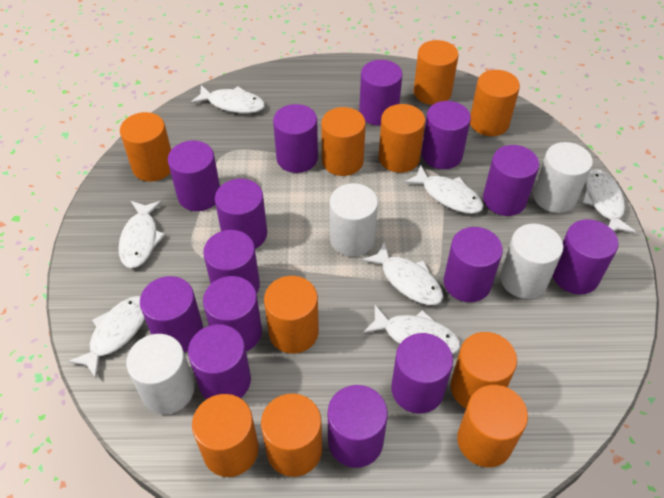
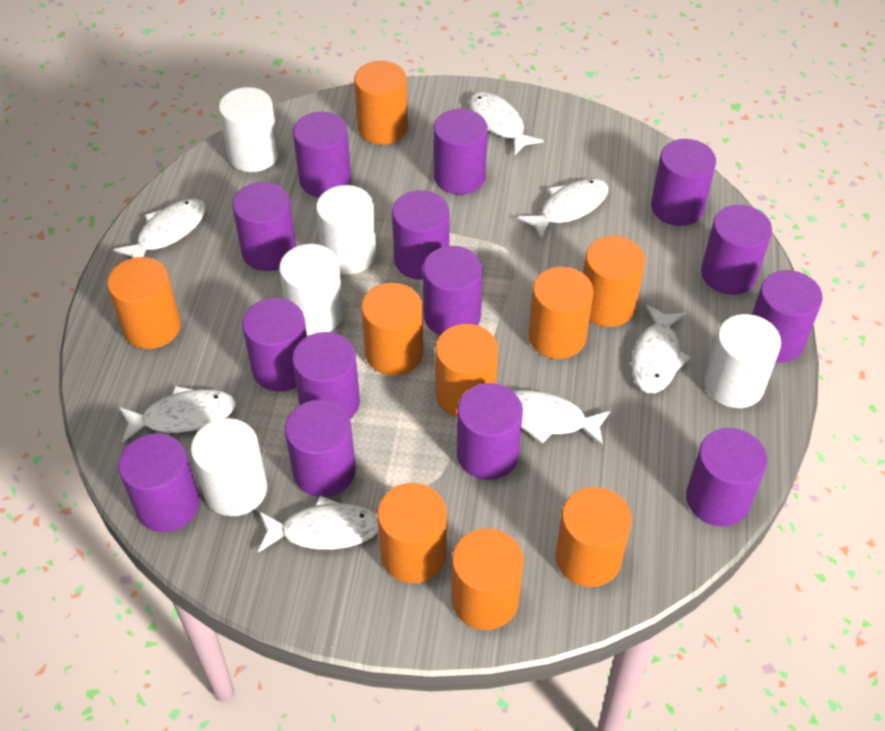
orange cylinder: [120,112,171,182] [192,394,259,477] [261,394,322,477] [264,276,319,354] [321,107,366,176] [378,104,425,173] [413,40,459,105] [451,332,517,408] [457,385,528,467] [470,70,520,136] = 10 -> [107,257,181,349] [354,61,408,145] [361,282,424,376] [377,483,447,583] [435,324,498,417] [451,528,524,630] [529,267,594,359] [555,487,632,587] [583,236,645,327] = 9
white cylinder: [126,334,195,414] [329,183,378,257] [500,224,563,299] [533,142,593,213] = 4 -> [191,418,267,516] [219,87,279,172] [279,244,344,335] [316,185,377,274] [705,314,781,408] = 5

